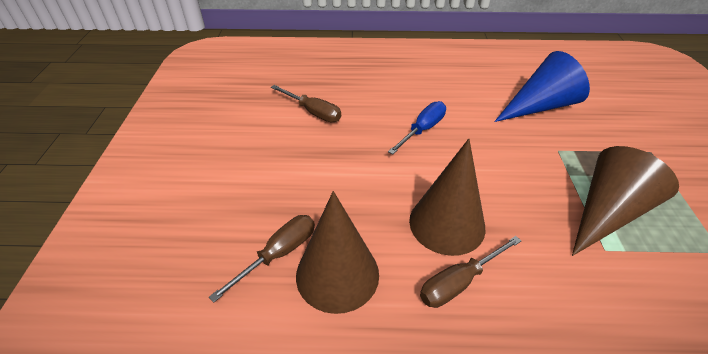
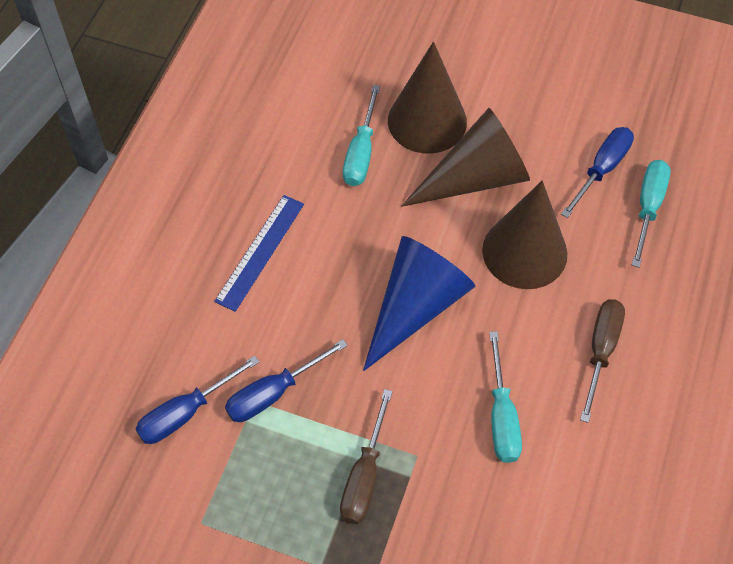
blue ruler: none = 0 -> [214,195,304,312] = 1
blue screwdriver: [388,101,446,154] = 1 -> [136,356,260,444] [225,339,348,422] [561,127,634,218] = 3
brown screwdriver: [209,215,315,303] [271,85,341,122] [420,236,521,308] = 3 -> [340,389,393,524] [580,299,625,423] = 2
turquoise screwdriver: none = 0 -> [343,85,380,186] [489,331,522,463] [632,160,671,268] = 3

